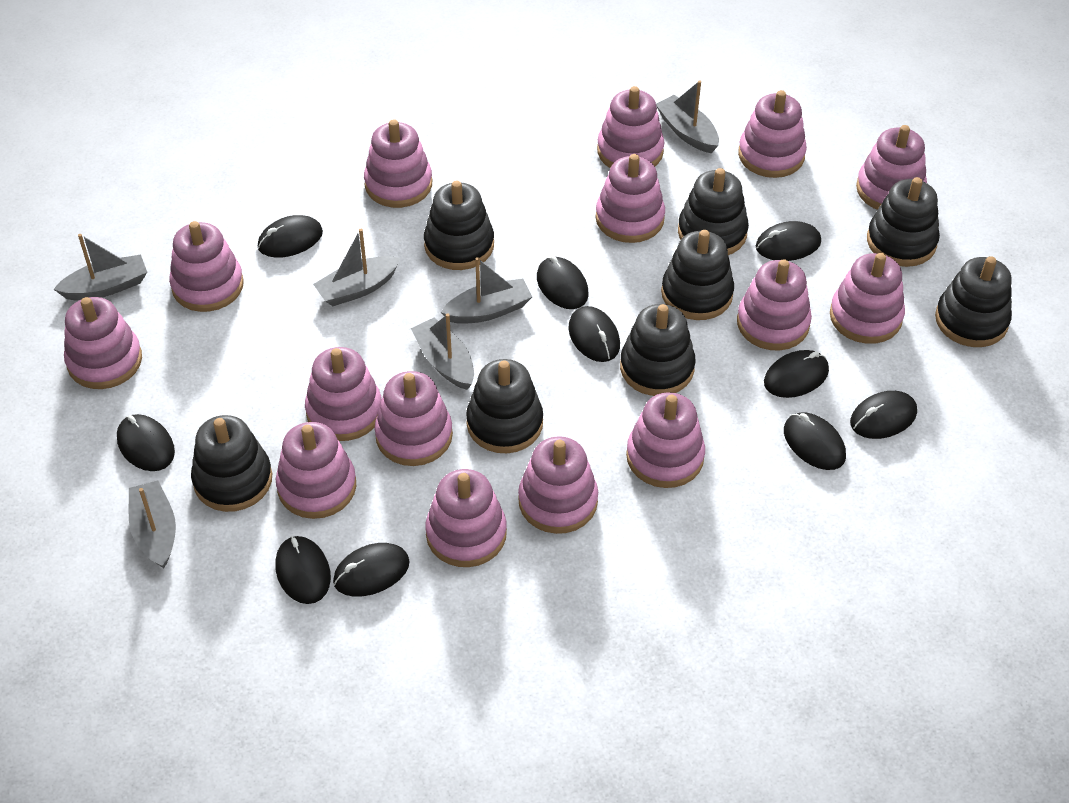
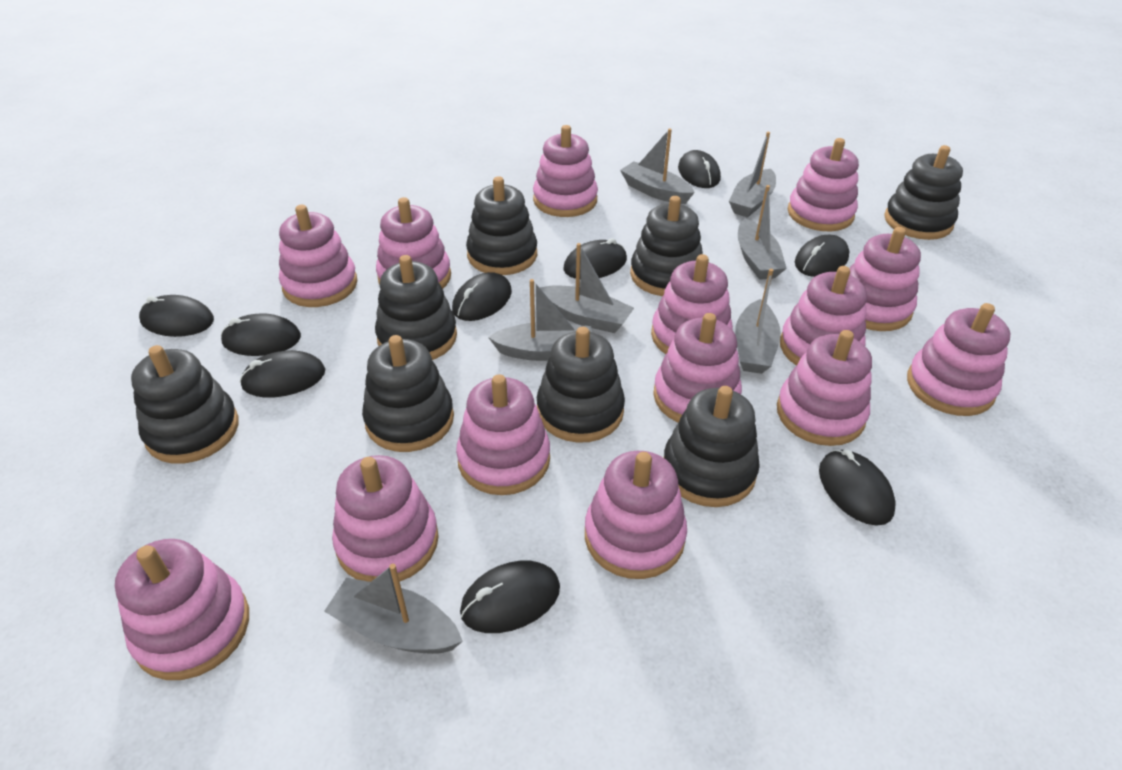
black mouse: [117,414,175,471] [258,215,323,258] [275,536,331,604] [333,543,409,596] [537,256,589,309] [568,306,620,362] [756,221,821,261] [764,350,829,398] [784,412,846,470] [850,391,917,439] = 10 -> [139,295,214,337] [221,313,301,356] [240,350,325,397] [452,272,512,321] [460,561,560,633] [563,238,627,279] [678,150,721,188] [795,235,849,277] [819,449,896,525] = 9
grey boat: [53,234,147,300] [129,481,176,568] [313,229,400,306] [411,313,474,390] [441,257,532,324] [656,80,719,153] = 6 -> [324,564,463,654] [488,279,592,361] [540,243,634,333] [620,128,695,204] [729,132,776,218] [735,269,781,374] [738,185,787,280] = 7
pink stacking toy: [64,297,142,389] [169,221,244,312] [276,422,356,519] [305,347,381,441] [364,119,432,208] [375,371,453,466] [425,469,507,567] [518,436,598,534] [595,154,665,243] [597,86,664,168] [626,392,705,488] [737,259,812,351] [738,90,807,178] [830,253,905,344] [856,125,927,210] = 15 -> [115,539,249,680] [279,205,358,307] [332,455,439,582] [376,197,451,289] [456,374,550,495] [533,125,598,217] [585,451,687,579] [651,254,733,354] [653,313,742,423] [777,330,872,446] [780,266,867,366] [788,138,859,231] [849,227,921,331] [907,303,1010,416] = 14

